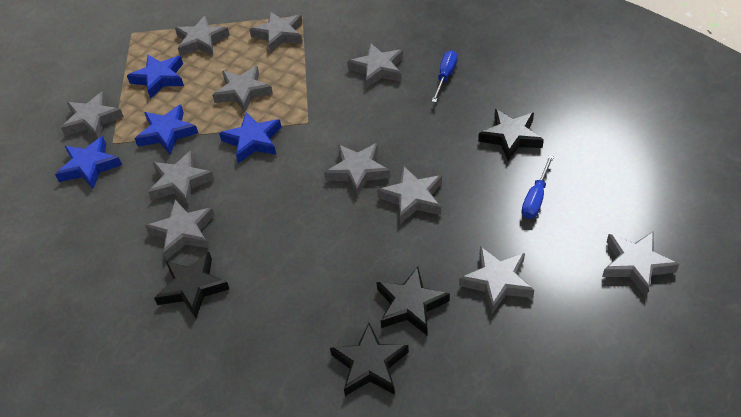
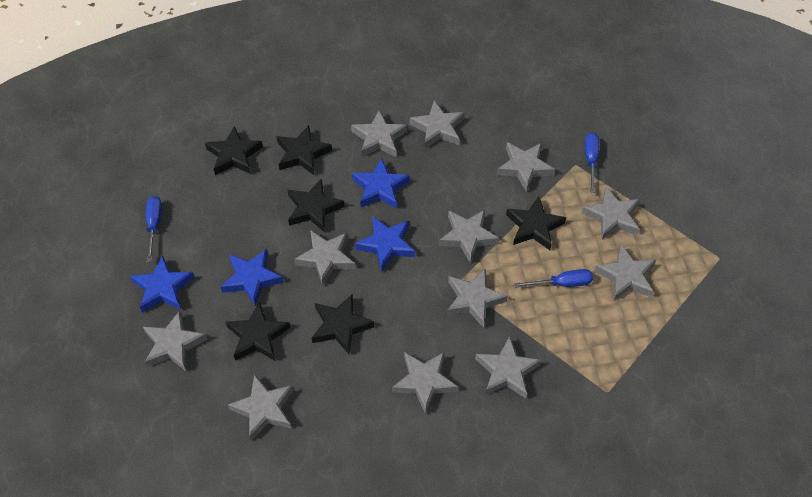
black star: [154,252,229,318] [330,323,409,396] [376,267,450,336] [478,109,544,161] = 4 -> [205,126,263,175] [226,302,290,361] [276,125,332,175] [288,179,345,233] [312,294,374,354] [506,196,566,250] = 6
blue screwdriver: [432,50,458,103] [521,155,554,219] = 2 -> [146,196,162,262] [515,269,593,287] [585,133,599,193] = 3
grey star: [61,92,124,139] [145,200,215,260] [148,151,214,206] [175,16,230,56] [212,66,273,112] [249,11,303,53] [324,143,390,197] [347,43,403,89] [377,166,442,224] [459,246,534,314] [602,231,679,296] = 11 -> [143,310,207,371] [228,374,294,440] [294,230,356,286] [351,110,407,157] [392,352,458,414] [410,100,465,148] [439,210,500,263] [447,269,508,328] [475,336,541,399] [497,142,555,192] [582,187,640,240] [594,244,656,301] = 12

